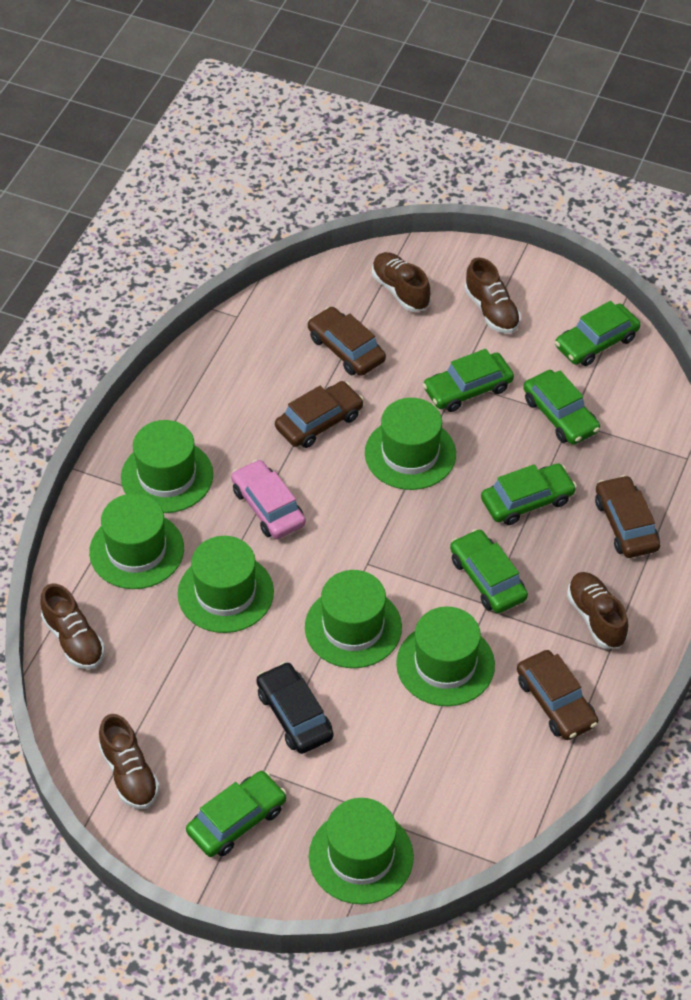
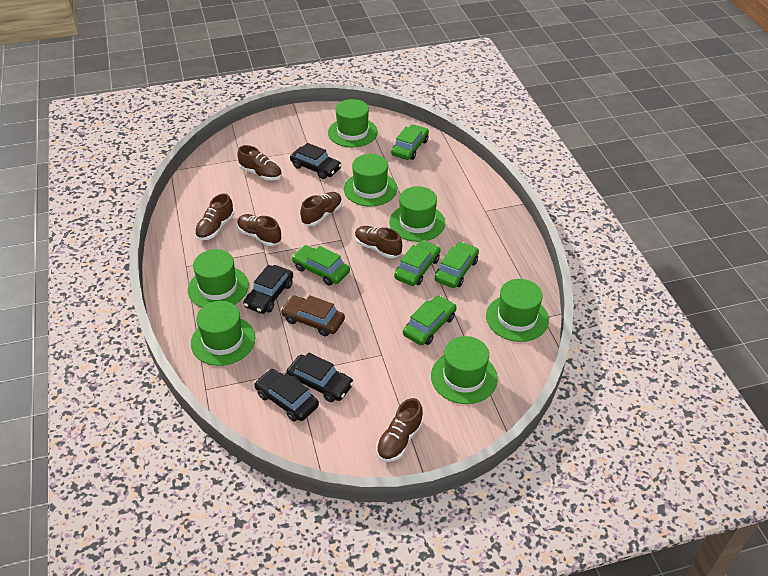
black car: [256,662,334,754] = 1 -> [243,265,293,314] [254,369,319,422] [286,353,354,402] [290,143,342,179] = 4
brown car: [275,381,364,448] [308,307,386,376] [517,650,598,740] [595,475,660,558] = 4 -> [281,295,345,336] = 1
brown shoe: [40,583,105,669] [99,714,159,809] [372,252,431,312] [465,257,521,333] [567,572,628,649] = 5 -> [195,193,234,240] [237,214,282,246] [238,145,282,181] [300,192,342,226] [355,226,402,258] [376,398,423,462] = 6
green car: [186,771,287,857] [423,349,514,412] [450,529,528,613] [481,463,577,525] [523,370,600,445] [555,301,640,366] = 6 -> [292,245,350,285] [391,125,429,160] [394,240,441,286] [403,296,457,345] [435,242,479,288] = 5
pink car: [231,459,306,539] = 1 -> none = 0

